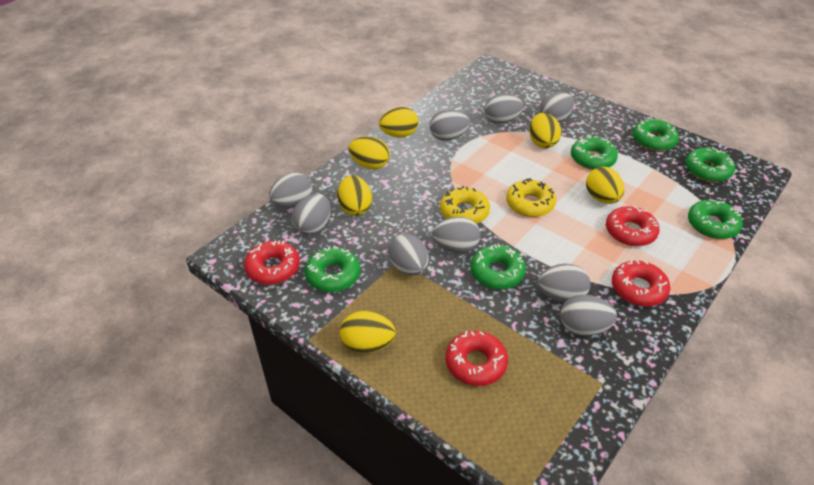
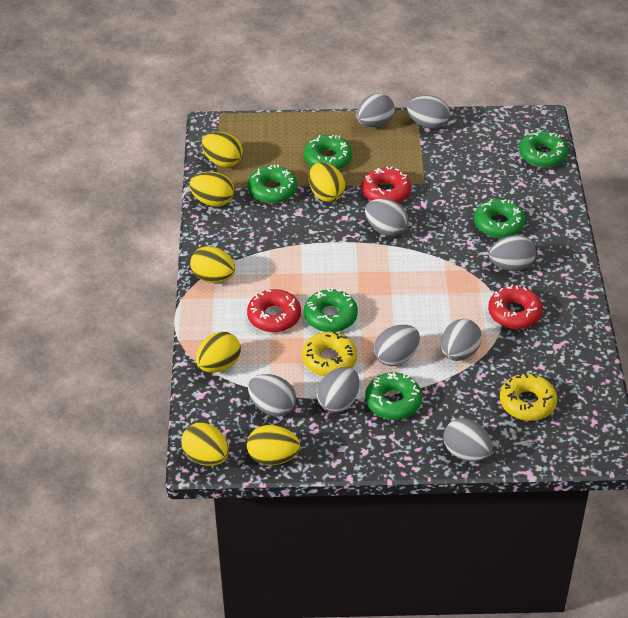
red donut: [244,240,300,285] [446,331,508,386] [606,206,660,246] [612,259,670,307] = 4 -> [247,289,301,332] [361,166,411,203] [488,284,543,329] = 3
yellow egg: [337,175,372,216] [340,311,396,353] [349,136,390,169] [379,107,418,138] [529,113,561,148] [586,167,624,204] = 6 -> [181,423,229,466] [189,172,234,207] [190,246,235,283] [196,332,241,373] [201,132,243,167] [247,425,300,465] [309,162,345,202] = 7

